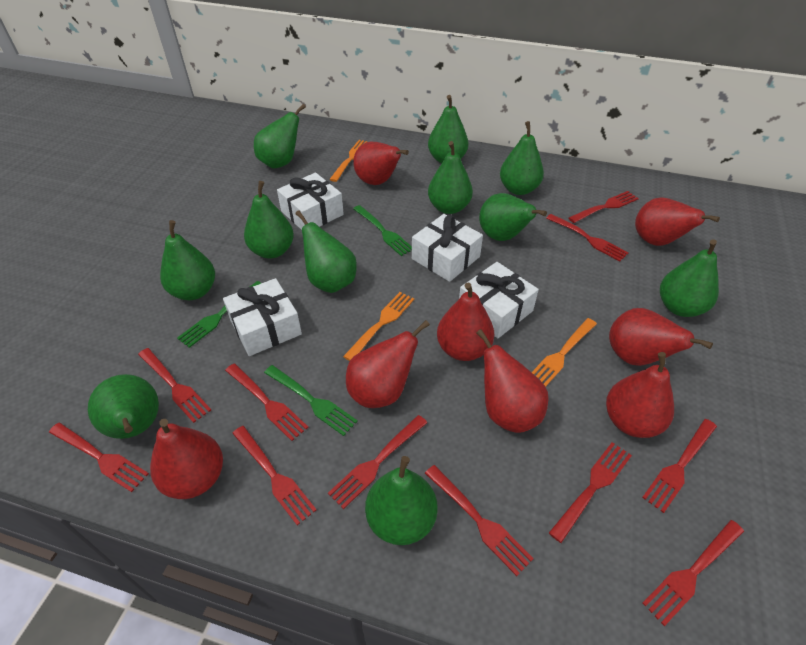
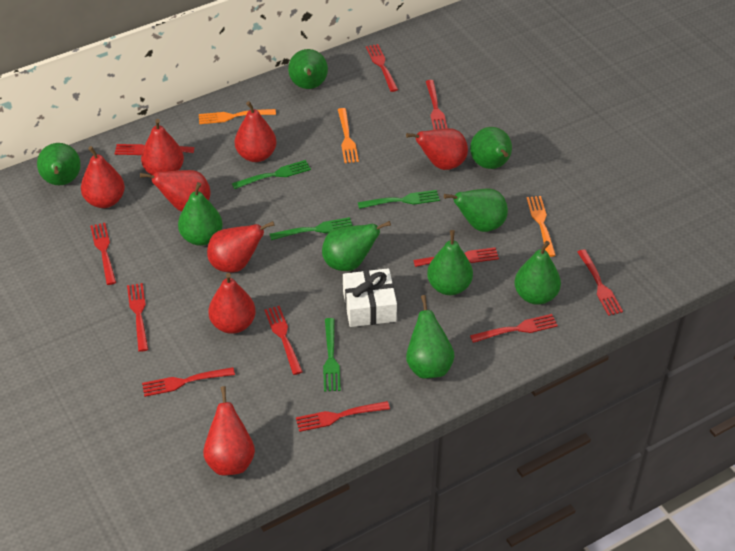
green fork: [177,281,261,348] [264,365,358,436] [353,205,412,256] = 3 -> [232,160,311,189] [270,217,352,240] [323,318,341,391] [358,190,440,209] = 4
green pear: [88,374,159,439] [160,220,215,300] [244,181,294,258] [254,104,306,169] [295,211,357,293] [365,456,438,545] [428,95,469,163] [428,141,473,214] [479,193,547,241] [500,121,544,195] [660,239,719,317] = 11 -> [37,143,81,185] [178,182,223,246] [288,49,328,89] [322,221,391,271] [406,295,455,379] [427,230,473,295] [444,189,508,232] [470,127,512,169] [515,241,561,305] = 9
white gift: [223,278,302,356] [277,172,344,230] [412,214,483,282] [459,262,539,338] = 4 -> [343,268,397,327] = 1

